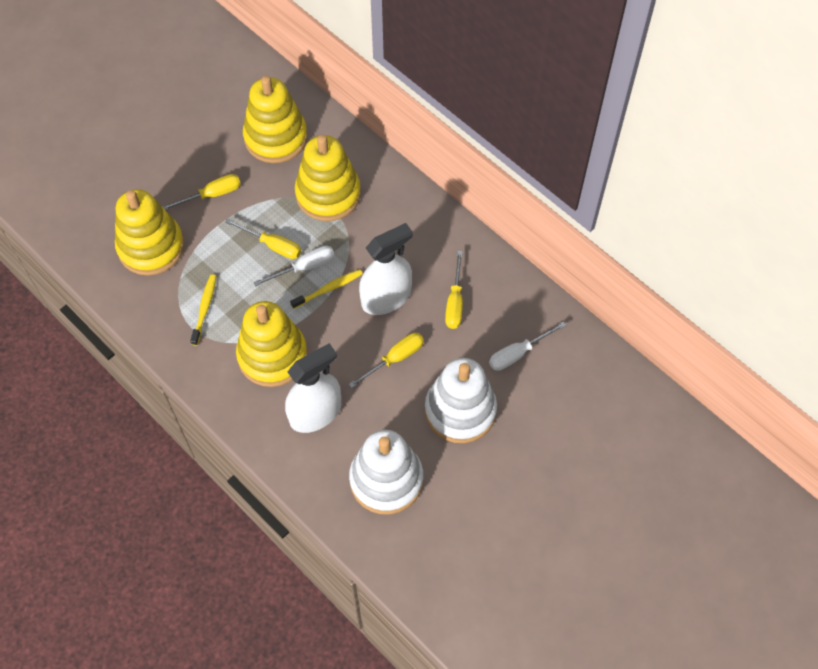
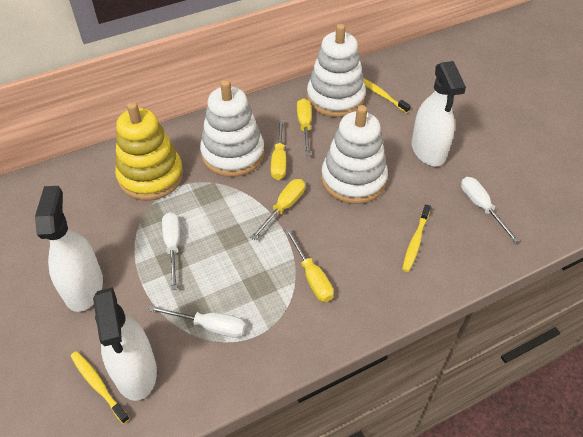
white screwdriver: [253,246,335,286] [489,322,566,371] = 2 -> [148,306,246,338] [162,212,180,290] [461,177,519,243] = 3
white spray bottle: [285,343,341,433] [359,223,412,315] = 2 -> [35,186,103,312] [93,287,157,401] [412,61,466,166] = 3
white stacking toy: [349,430,423,515] [425,358,497,443] = 2 -> [200,79,264,177] [307,24,366,117] [321,105,388,204] = 3
yellow stacking toy: [115,189,184,276] [236,301,308,387] [243,76,307,163] [295,135,361,221] = 4 -> [115,102,183,200] = 1
yellow toothbrush: [190,275,216,346] [290,269,363,309] = 2 -> [70,351,130,424] [364,79,411,113] [402,204,431,272] = 3

